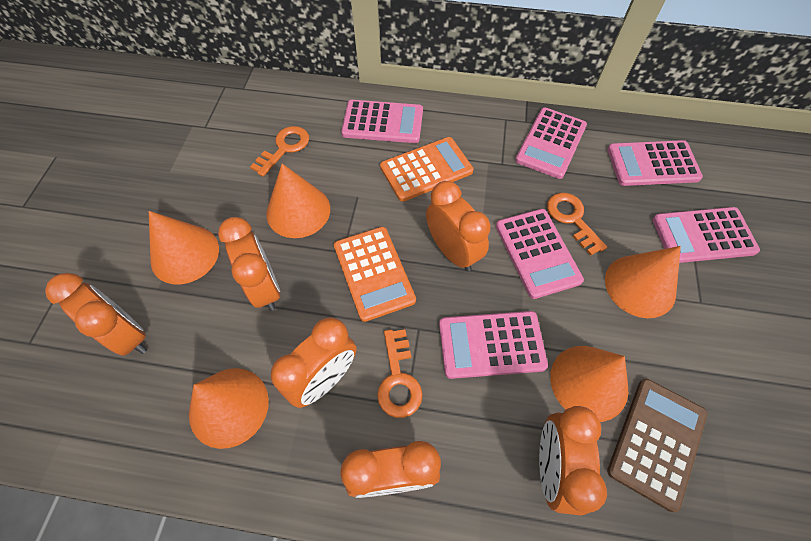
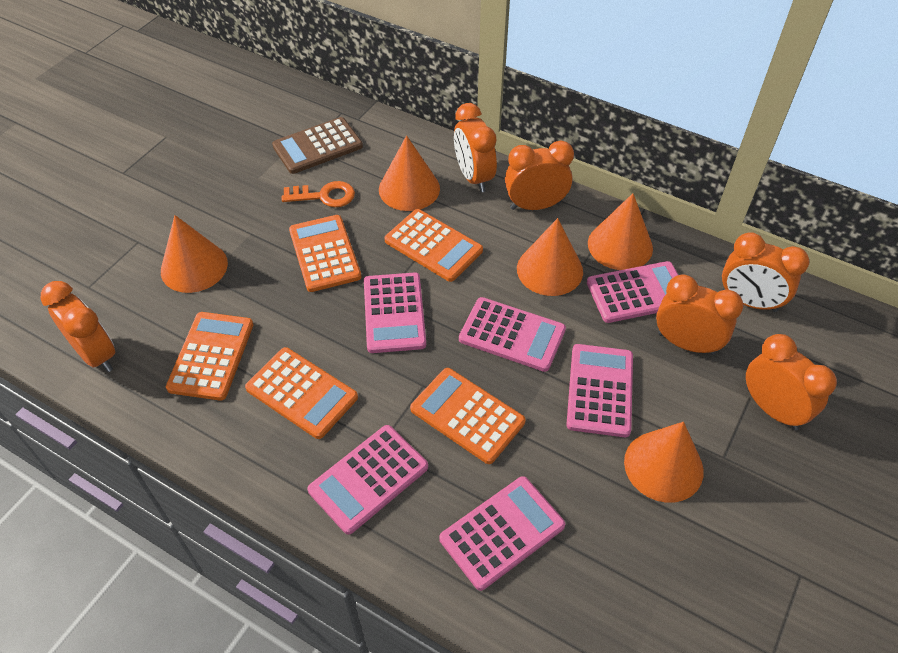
orange calculator: [334,227,416,322] [380,137,474,202] = 2 -> [166,312,253,401] [245,347,358,439] [289,215,361,292] [385,209,483,282] [410,368,526,464] = 5
orange key: [250,126,309,177] [377,329,423,418] [547,193,607,256] = 3 -> [282,181,355,207] = 1

